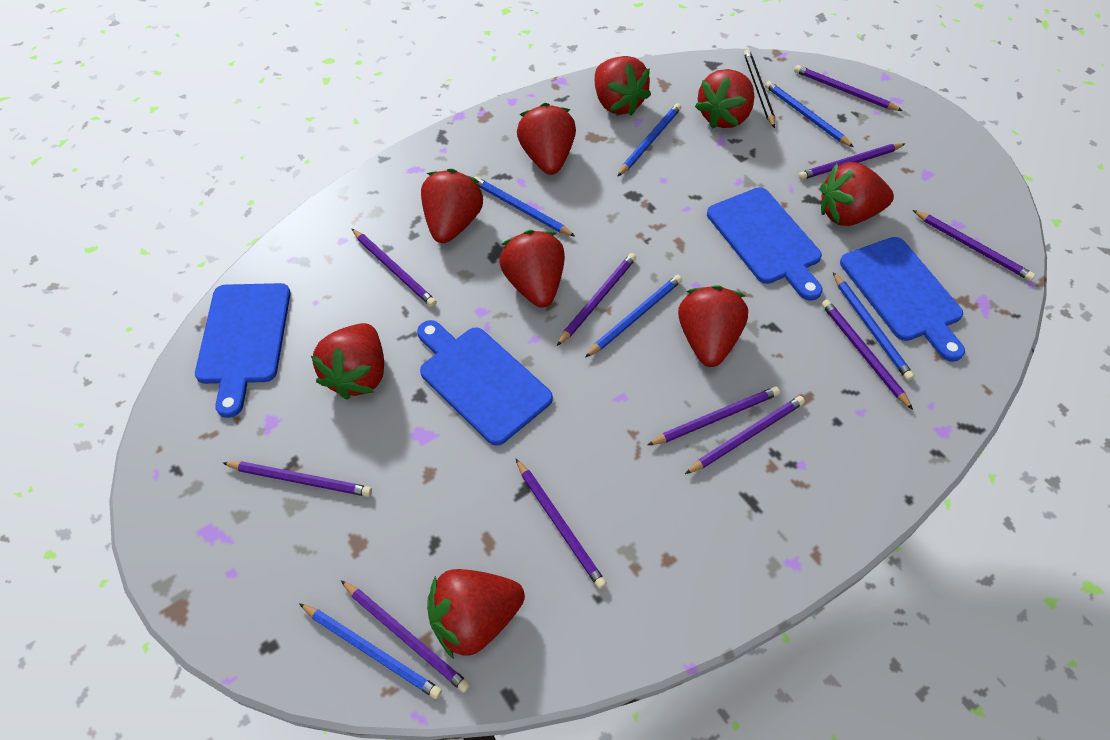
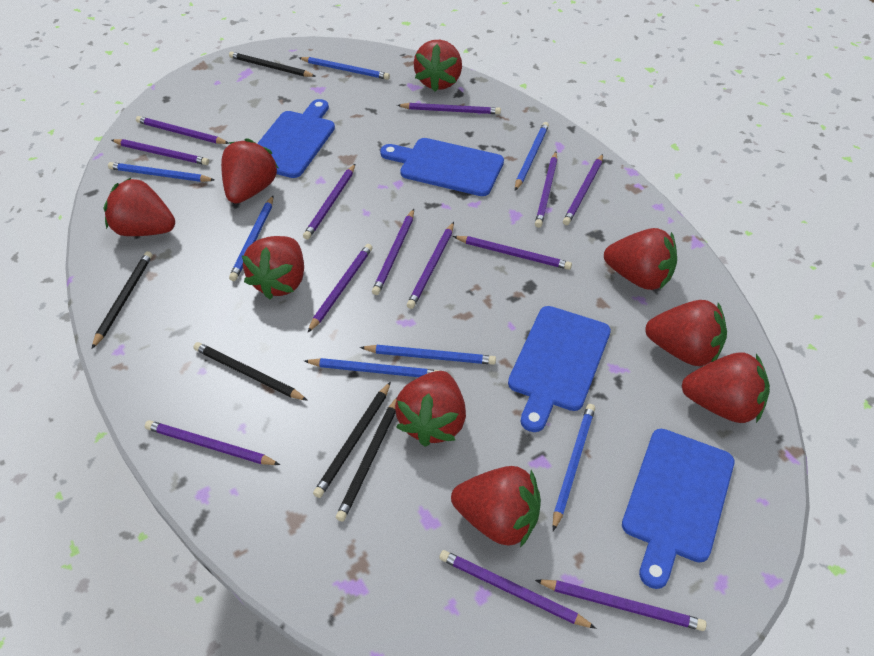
black pencil: [744,49,775,128] = 1 -> [92,251,152,349] [193,342,308,401] [229,52,315,77] [313,382,391,498] [336,397,397,521] = 5
blue pencil: [299,603,442,699] [474,177,575,237] [585,275,682,358] [617,103,681,177] [765,81,853,147] [833,272,914,381] = 6 -> [108,162,214,182] [229,196,273,281] [299,57,390,80] [304,358,440,377] [360,345,496,365] [515,122,549,191] [553,404,595,531] = 7
purple pencil: [223,461,372,497] [341,580,470,693] [351,228,437,307] [515,458,607,589] [557,253,636,346] [648,386,780,445] [685,396,805,474] [794,65,903,111] [798,143,905,180] [821,300,913,410] [913,210,1035,281] = 11 -> [111,139,209,165] [136,116,230,144] [145,420,280,465] [303,164,355,240] [308,244,373,332] [372,209,414,295] [397,103,501,114] [407,222,454,309] [439,550,596,629] [453,236,572,270] [535,152,557,228] [535,580,707,631] [563,154,603,225] = 13

